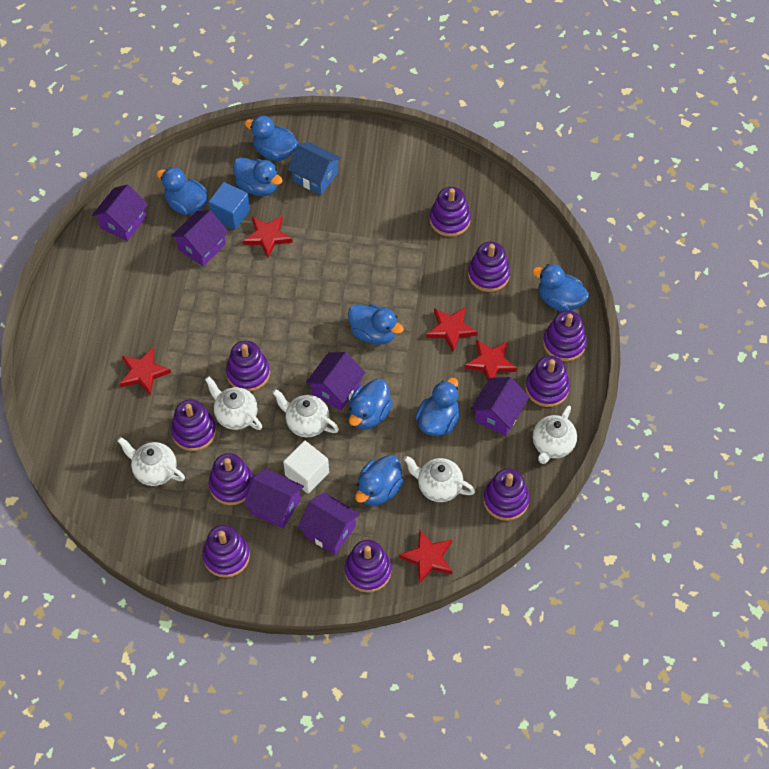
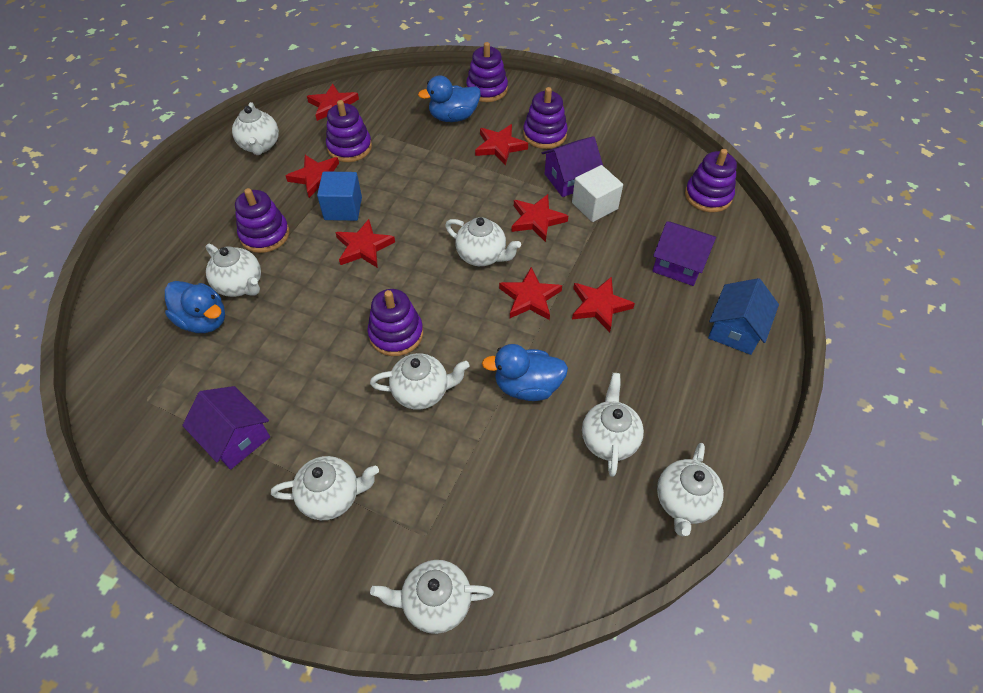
blue duck: [156,167,208,215] [233,157,283,196] [245,116,298,161] [348,304,404,345] [349,379,393,429] [355,455,403,506] [415,378,459,436] [532,264,589,312] = 8 -> [165,281,225,333] [418,75,481,122] [482,344,568,401] = 3
purple house: [92,184,148,241] [171,210,228,266] [244,468,304,529] [298,492,360,554] [306,352,365,411] [471,377,529,436] = 6 -> [182,386,270,470] [542,136,603,197] [652,221,717,286] = 3
purple stacking toy: [171,399,216,451] [203,525,250,578] [209,453,253,505] [226,341,270,392] [345,540,391,593] [430,187,471,237] [468,242,510,292] [483,468,530,521] [525,356,570,407] [543,311,587,362] = 10 -> [235,188,289,253] [326,100,372,162] [367,289,423,356] [466,42,508,102] [523,87,568,149] [685,149,737,212] = 6
red star: [119,347,171,396] [243,216,293,258] [399,530,452,584] [426,307,478,352] [465,339,517,381] = 5 -> [286,155,339,198] [307,84,359,121] [335,219,395,268] [475,124,528,166] [499,267,562,320] [511,194,568,242] [572,277,635,332] = 7
white teapot: [117,437,185,486] [205,376,262,430] [272,389,339,437] [404,456,475,502] [533,406,577,464] = 5 -> [206,244,261,297] [232,102,279,155] [271,456,379,520] [370,353,469,410] [370,560,494,634] [445,217,521,266] [582,373,644,477] [657,443,724,536] = 8

